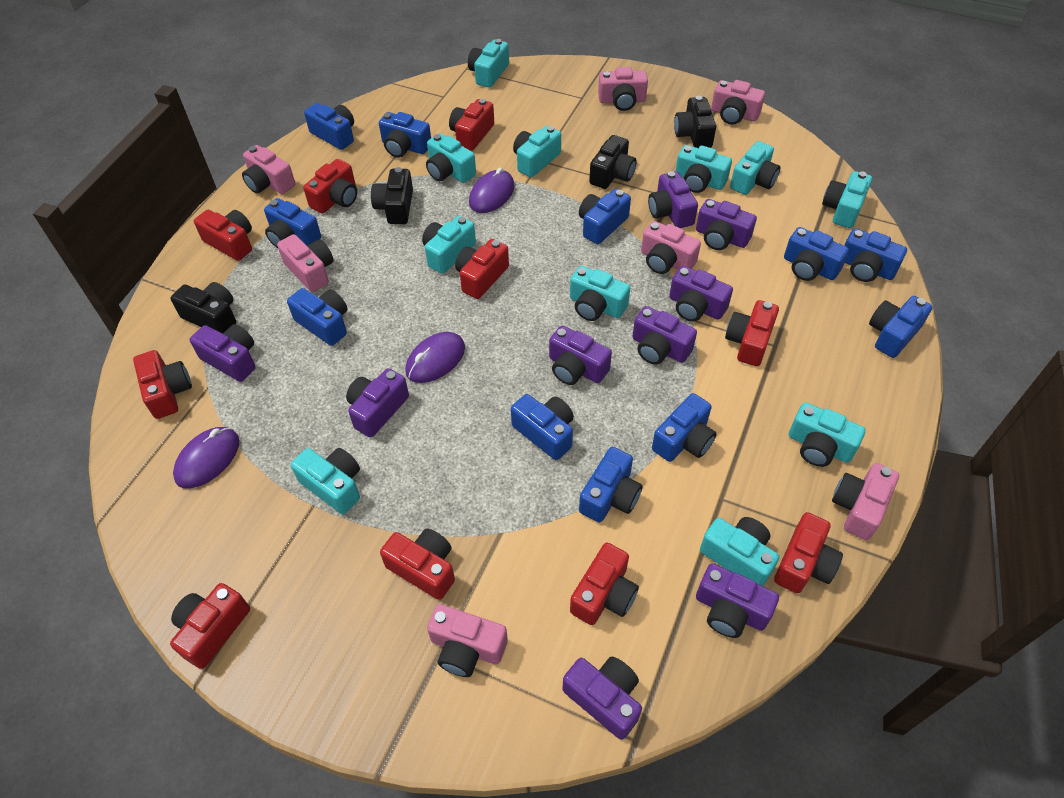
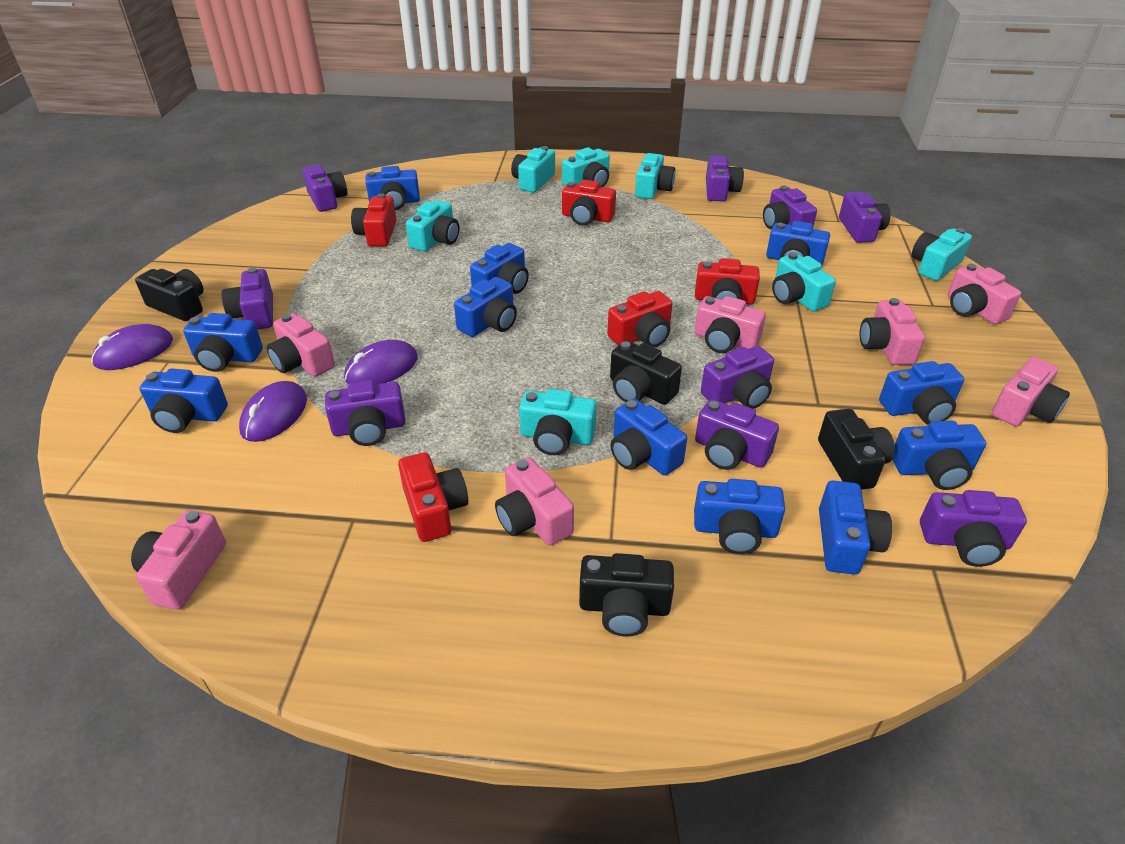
red camera: [133,350,192,419] [170,583,250,669] [194,210,252,261] [303,159,357,213] [380,529,455,600] [449,99,494,151] [455,239,509,299] [570,543,639,625] [725,300,779,366] [774,512,843,593] = 10 -> [351,193,397,247] [398,452,468,542] [562,180,616,226] [607,291,673,347] [695,258,760,305] = 5
turquoise camera: [291,448,360,514] [422,216,476,274] [426,133,476,183] [468,39,509,88] [513,125,561,178] [570,266,630,321] [676,145,732,193] [700,517,779,586] [730,141,780,195] [789,403,866,467] [822,171,872,228] = 11 -> [406,200,459,252] [511,146,555,193] [519,389,597,455] [562,148,610,187] [635,153,675,199] [772,252,836,312] [912,228,972,281] = 7

